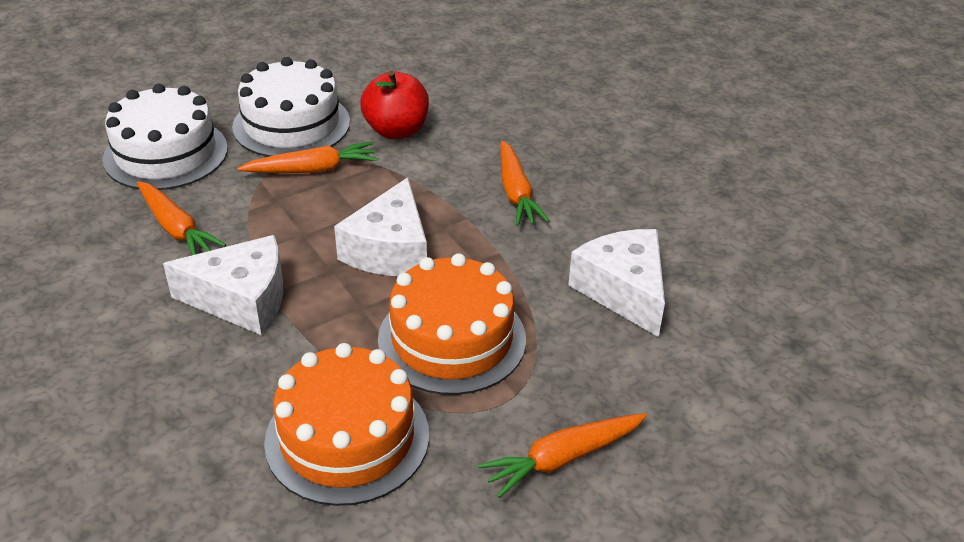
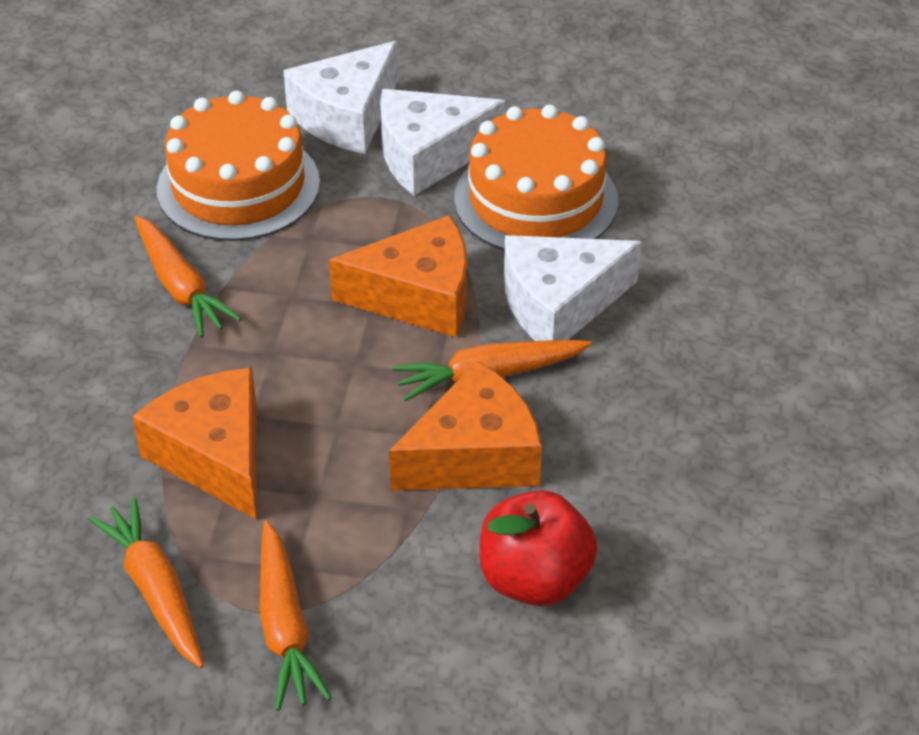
orange cheese: none = 0 -> [132,368,257,520] [329,215,467,337] [389,361,542,491] = 3
white cake: [103,84,228,190] [232,57,350,157] = 2 -> none = 0

